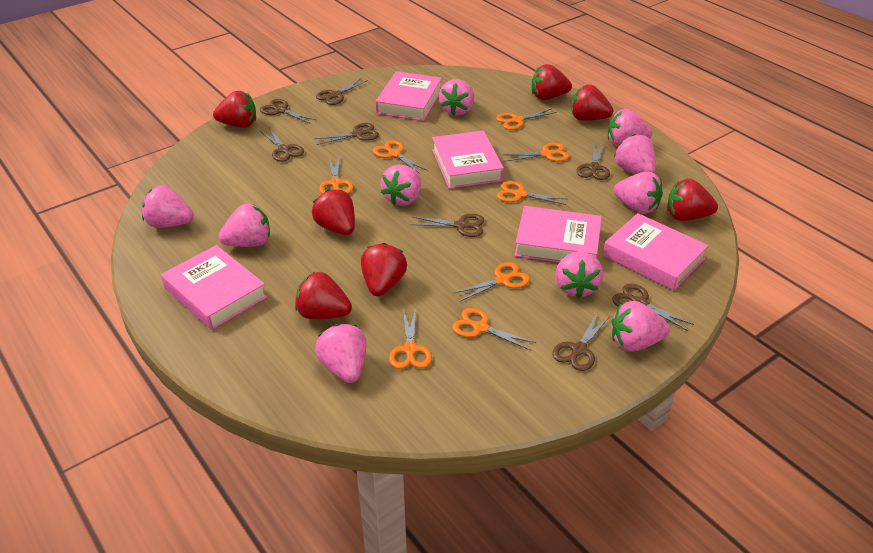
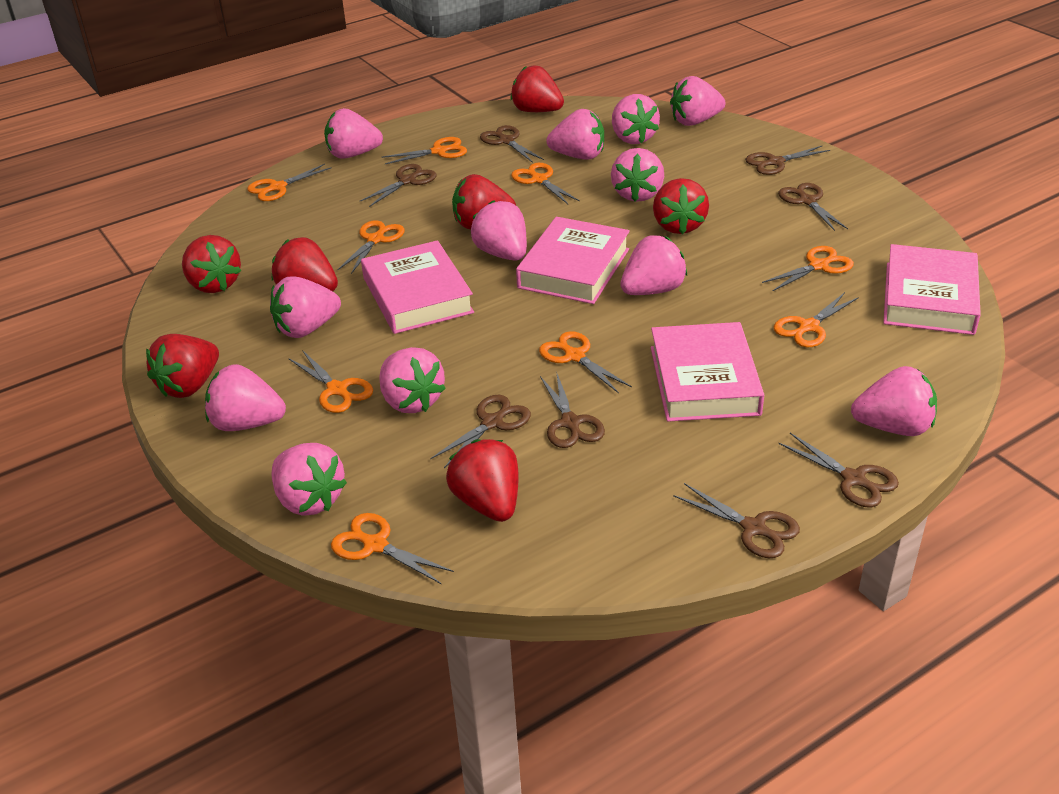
orange scissors: [319,157,353,194] [373,140,428,174] [389,308,432,369] [452,308,536,351] [453,262,530,302] [496,108,557,130] [497,181,567,205] [503,143,569,162] = 8 -> [247,164,332,201] [288,350,373,413] [331,513,454,584] [337,220,405,274] [382,137,467,164] [511,163,580,204] [539,331,632,393] [762,246,854,291] [774,292,859,347] = 9
pink book: [161,245,267,330] [375,71,442,121] [432,130,504,189] [514,206,602,263] [603,213,709,291] = 5 -> [361,240,474,334] [516,217,630,304] [651,322,764,422] [884,244,981,335] = 4
pink strawberry: [142,185,194,228] [218,204,270,247] [315,324,367,383] [381,165,421,206] [439,79,474,116] [555,251,603,299] [608,109,652,146] [611,301,670,352] [614,134,656,174] [614,172,663,214] = 10 -> [205,364,286,431] [270,277,341,338] [272,443,347,516] [324,108,383,159] [379,347,446,413] [471,200,527,261] [546,109,604,160] [611,148,664,202] [612,94,660,144] [620,235,687,295] [670,76,725,126] [851,366,937,436] = 12

